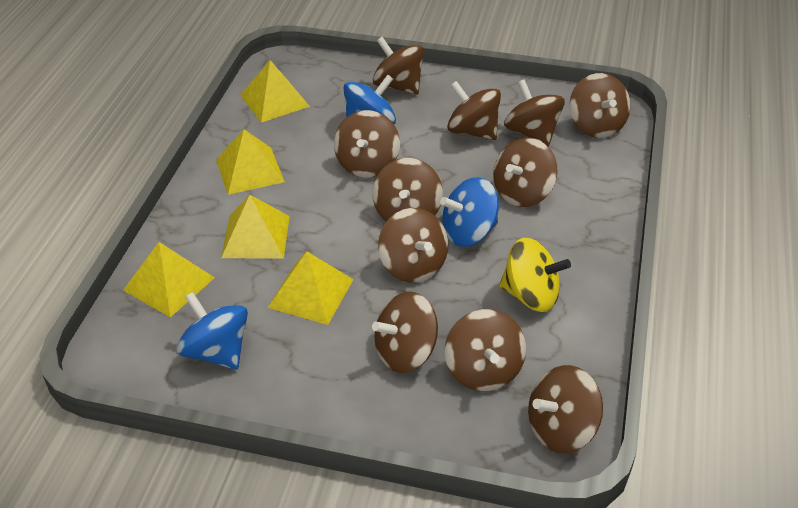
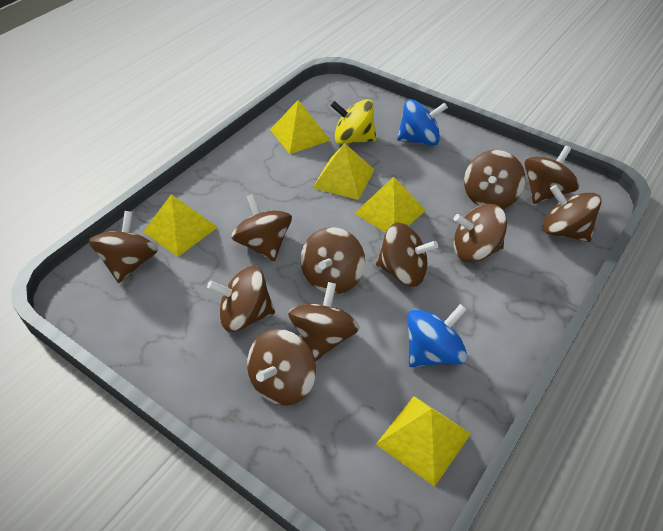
blue spinning top: [177,292,248,370] [344,75,396,124] [440,177,499,247] = 3 -> [397,99,448,146] [407,304,467,367] = 2

